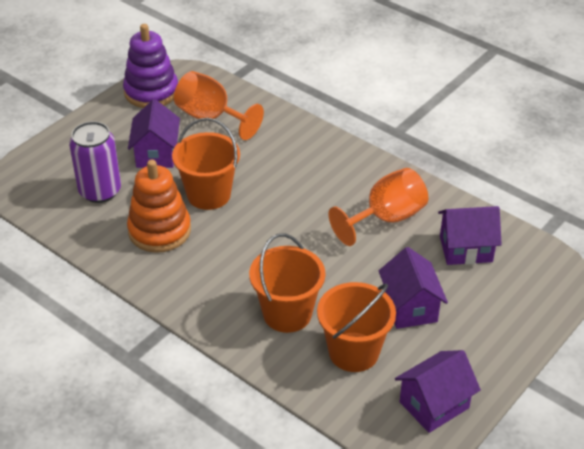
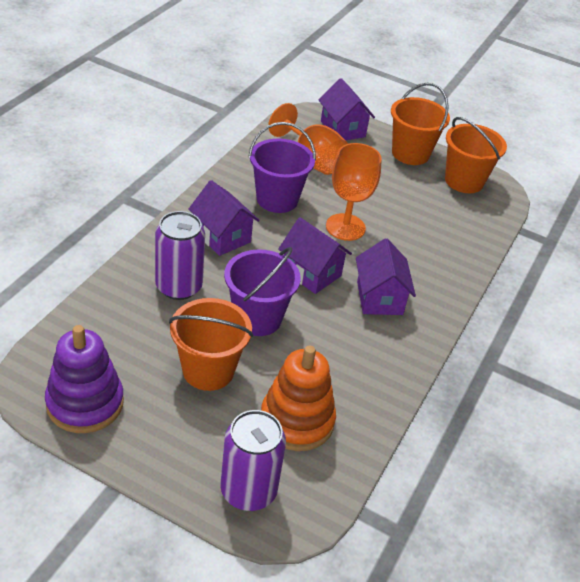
purple bucket: none = 0 -> [224,247,301,336] [248,122,316,213] = 2
purple can: [69,121,121,203] = 1 -> [155,211,205,300] [221,410,286,511] = 2

